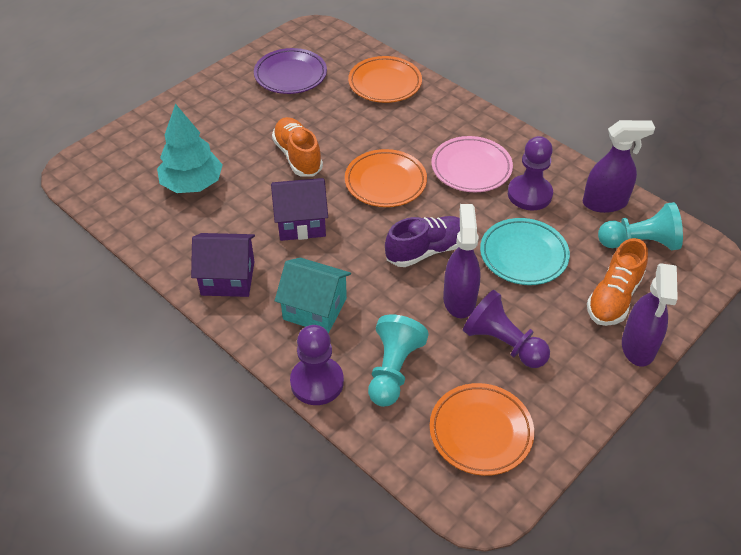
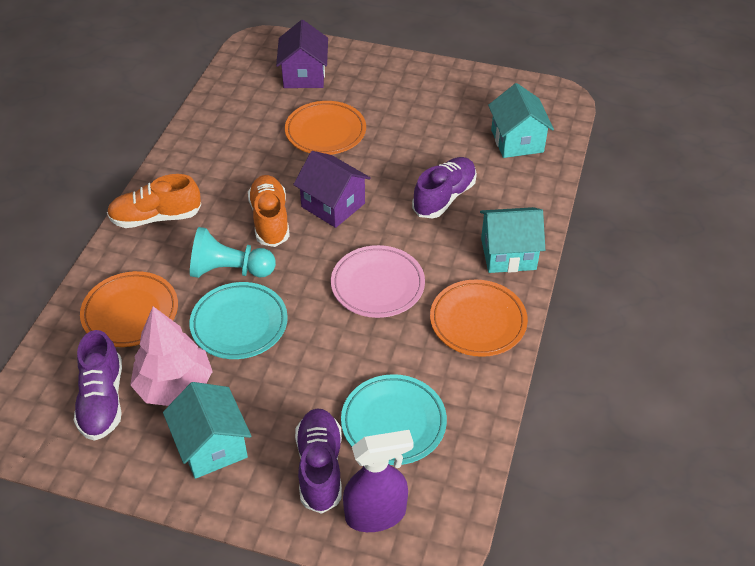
pink tree: none = 0 -> [130,306,213,406] = 1
purple pawn: [290,325,344,405] [463,290,550,368] [508,136,553,210] = 3 -> none = 0
purple plate: [254,48,327,94] = 1 -> none = 0
purple shoe: [385,216,460,267] = 1 -> [74,330,122,441] [295,408,342,514] [412,157,477,219] = 3
purple spray bottle: [443,204,480,318] [583,120,655,213] [622,263,678,367] = 3 -> [343,430,414,532] = 1
turquoise house: [275,258,351,334] = 1 -> [163,382,251,479] [480,207,545,273] [488,83,554,158] = 3
turquoise pawn: [368,314,428,407] [598,202,683,250] = 2 -> [190,227,276,278] = 1
turquoise plate: [480,218,570,285] = 1 -> [189,282,288,359] [341,374,447,465] = 2
turquoise tree: [157,104,223,193] = 1 -> none = 0

